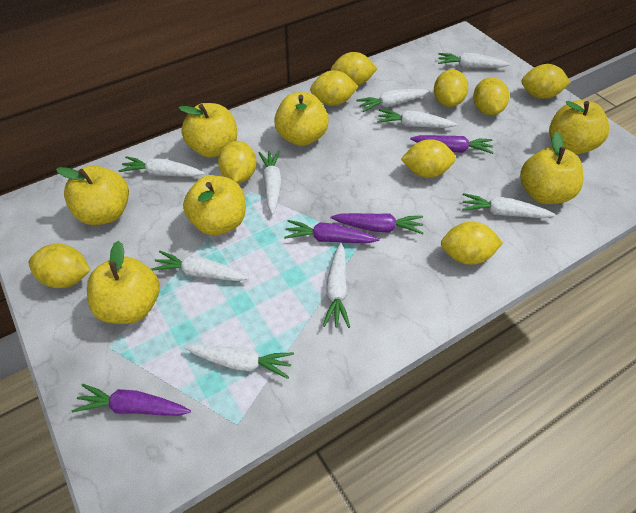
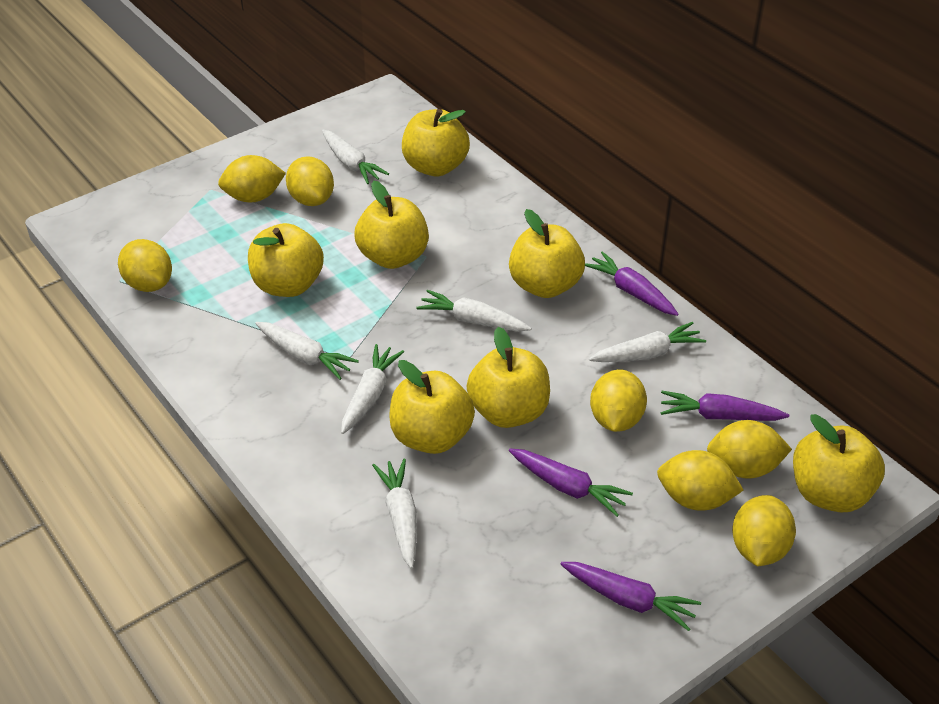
white carrot: [118,156,205,177] [151,251,249,281] [184,344,294,379] [259,150,282,215] [323,243,350,328] [356,89,430,112] [377,109,457,128] [438,53,510,68] [462,193,556,218] = 9 -> [255,322,359,380] [322,130,389,184] [341,344,404,434] [372,459,417,569] [416,290,532,332] [589,322,706,362] = 6
yellow lemon: [29,244,91,288] [218,141,257,183] [310,70,358,106] [331,52,378,86] [401,139,456,178] [434,69,468,107] [441,221,503,265] [473,77,509,115] [522,64,571,99] = 9 -> [118,239,172,292] [218,155,286,202] [286,156,334,206] [590,369,647,432] [657,450,743,511] [707,420,792,479] [732,495,796,566] = 7

